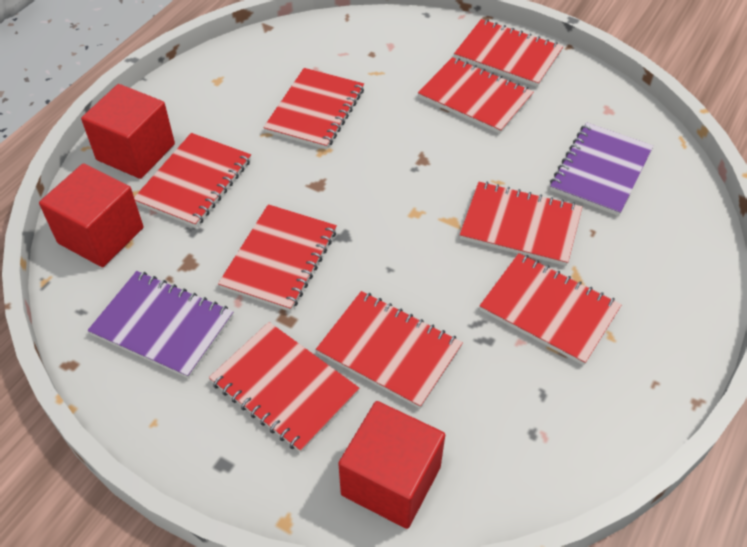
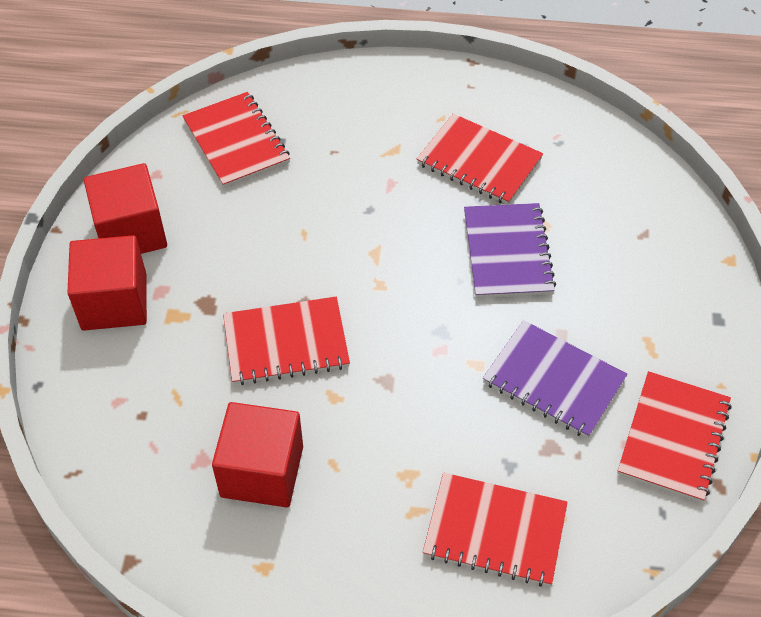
red notebook: [134,133,251,228] [209,322,360,453] [218,204,337,312] [263,68,364,150] [316,291,463,409] [418,57,534,134] [454,19,563,87] [460,182,582,266] [479,253,622,365] = 9 -> [182,92,290,188] [223,297,350,385] [417,114,543,205] [423,473,568,587] [617,371,732,503] = 5

